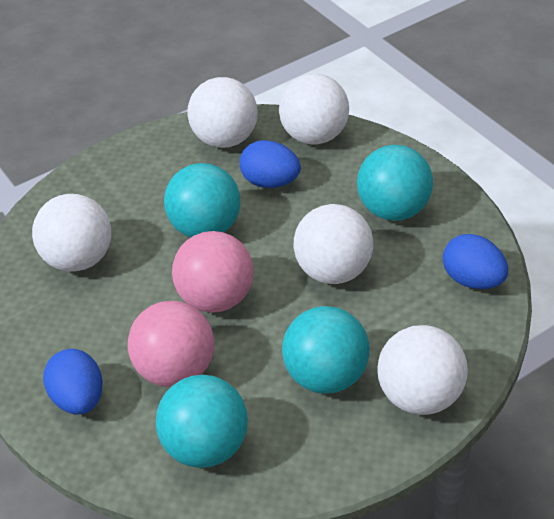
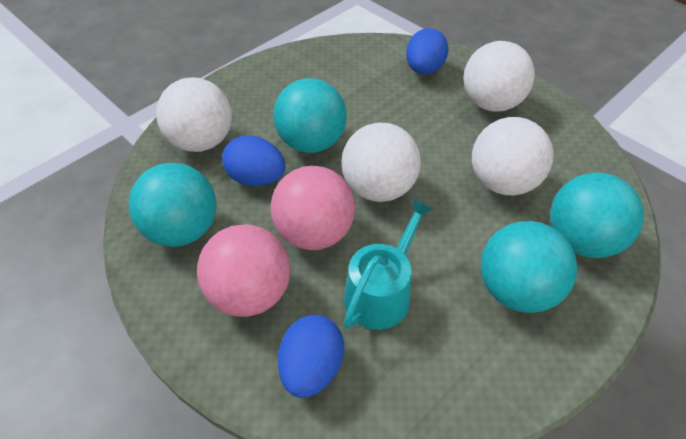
turquoise watering can: none = 0 -> [344,199,434,330] = 1
white ball: [32,194,111,272] [187,77,258,148] [279,74,349,144] [294,204,373,284] [377,325,468,415] = 5 -> [156,77,232,152] [342,122,421,202] [463,41,535,112] [472,117,553,195] = 4

